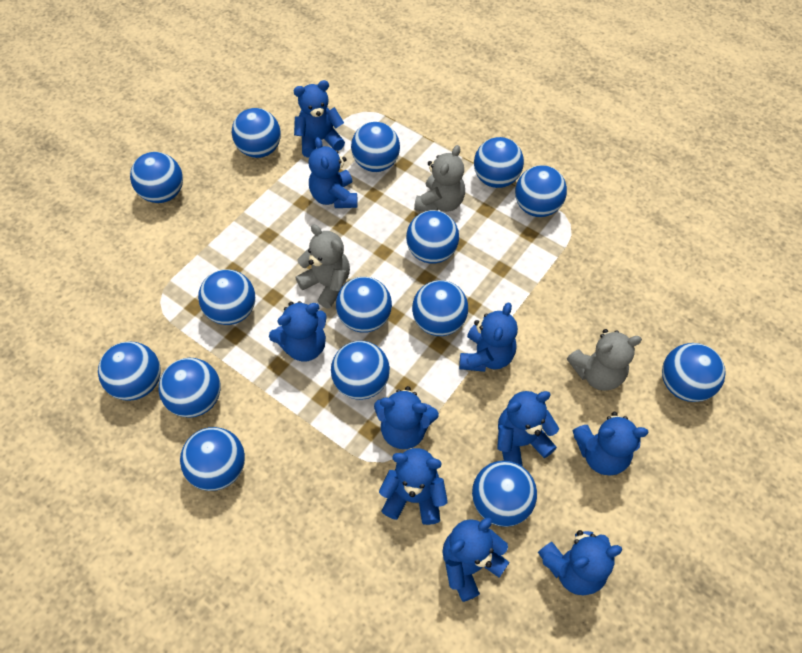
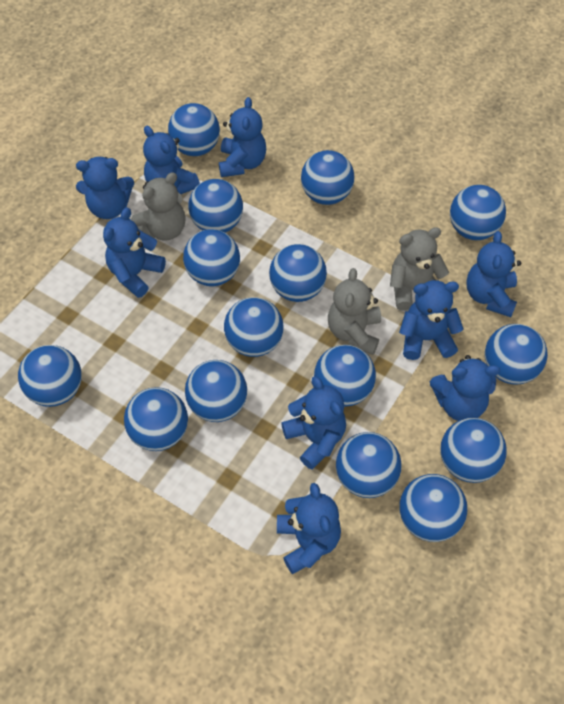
blue teddy bear: [269,301,327,362] [293,80,345,158] [308,137,358,208] [374,386,439,449] [379,448,448,525] [442,518,510,602] [459,303,518,372] [497,391,559,466] [538,530,622,596] [573,412,648,476] = 10 -> [76,157,134,219] [103,208,166,298] [143,126,200,194] [219,97,266,177] [277,483,341,574] [281,376,346,470] [399,280,464,360] [430,355,500,421] [466,231,521,317] = 9

